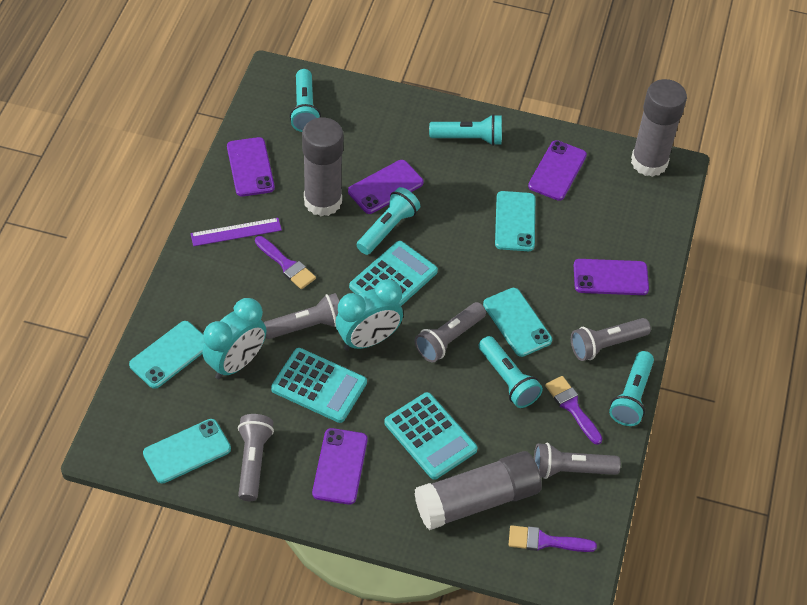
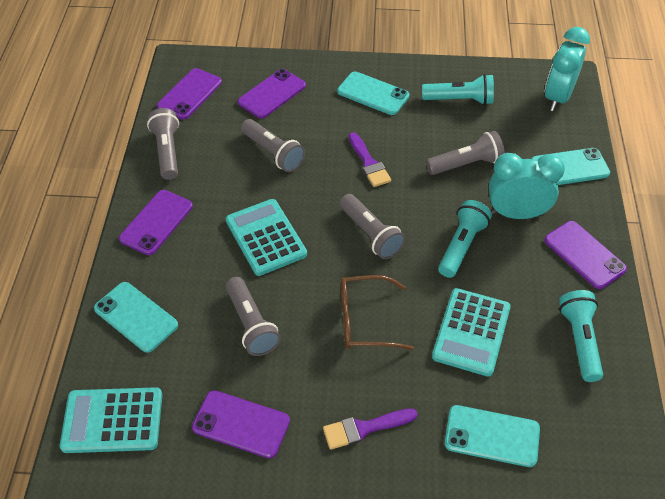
brown glasses: none = 0 -> [341,275,414,350] = 1
grey glue stick: [302,118,343,216] [415,451,542,530] [631,79,687,177] = 3 -> none = 0
purple brush: [255,236,316,289] [509,525,597,552] [545,376,602,445] = 3 -> [323,408,418,450] [349,132,391,187] = 2
purple ruler: [190,218,282,246] = 1 -> none = 0
turquoise flashlight: [290,69,321,132] [357,187,420,255] [429,114,502,146] [479,336,543,408] [609,351,654,426] = 5 -> [422,74,494,105] [438,200,492,278] [559,290,603,382] = 3

